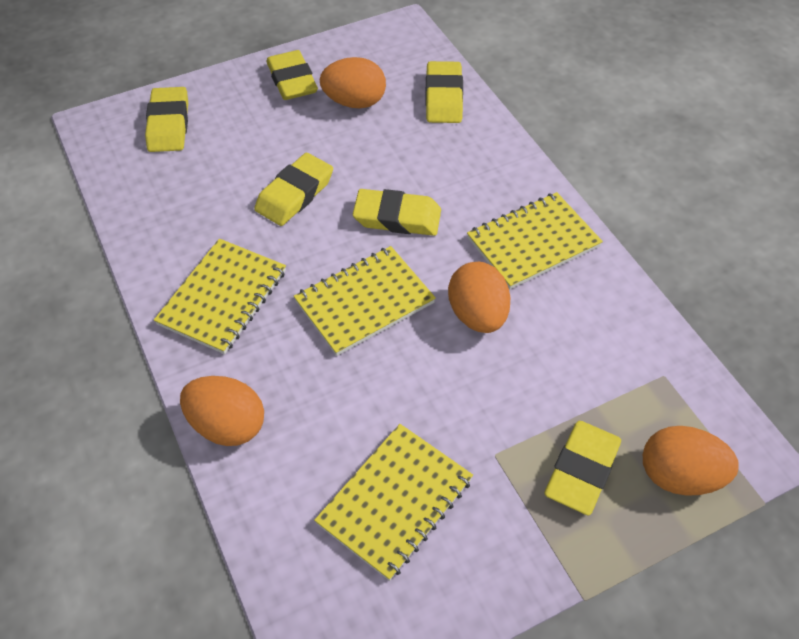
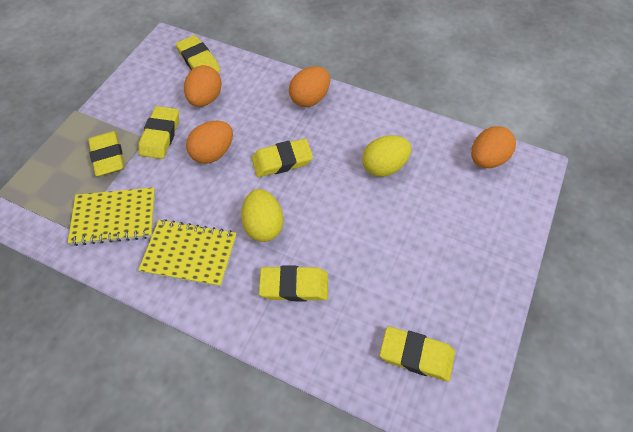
yellow egg: none = 0 -> [241,189,283,242] [362,135,411,177] = 2
yellow notebook: [154,239,286,354] [294,246,436,356] [314,424,473,581] [467,192,603,289] = 4 -> [68,187,155,246] [138,219,237,287] = 2

